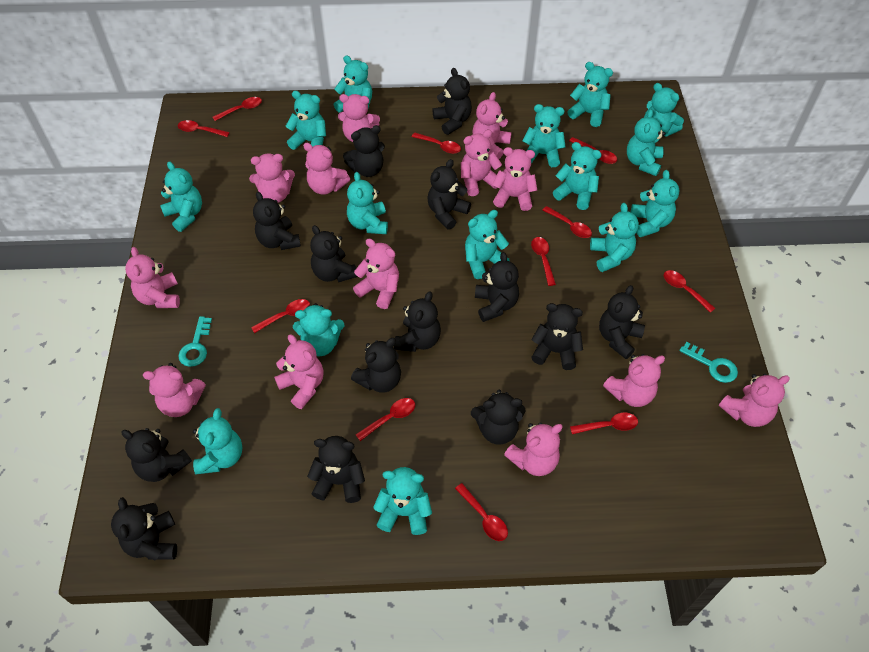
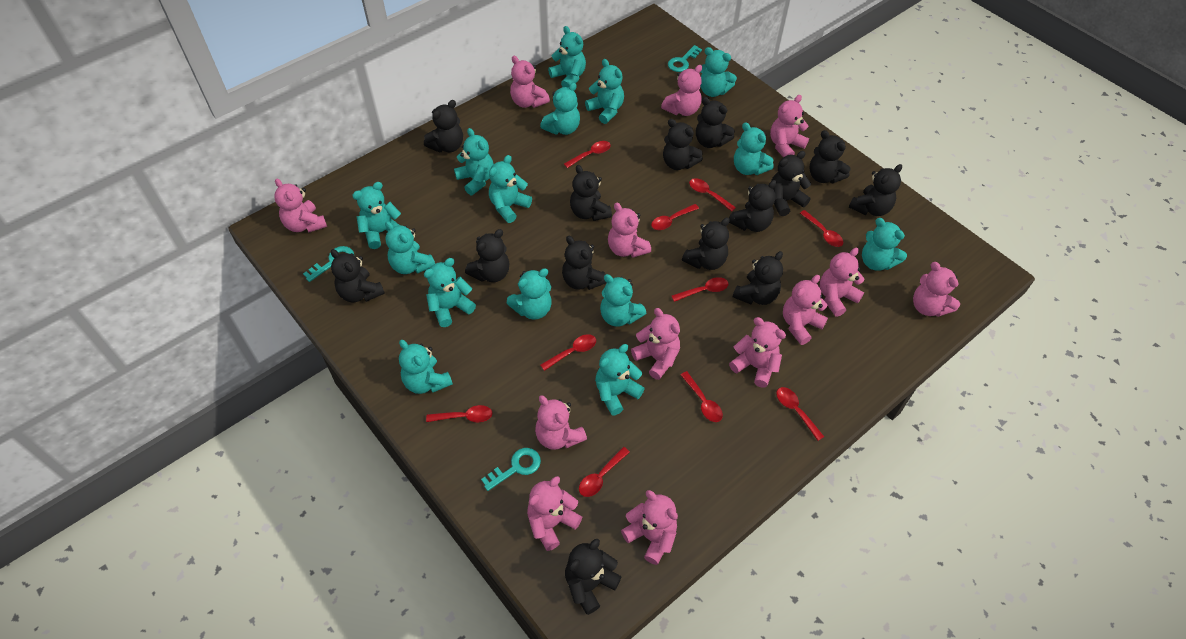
red spoon: [178,120,230,137] [213,97,262,121] [251,299,310,333] [355,398,415,441] [412,133,461,154] [455,483,508,541] [531,237,556,286] [543,206,592,238] [569,137,617,164] [570,413,638,434] [664,270,715,313] = 11 -> [426,405,492,422] [540,334,596,371] [564,141,611,168] [579,447,630,497] [651,204,699,230] [672,277,729,302] [681,371,723,422] [689,178,736,212] [776,387,824,441] [800,210,843,247] = 10
turquoise key: [178,316,212,367] [679,342,738,383] = 2 -> [303,246,354,282] [481,448,541,491] [668,45,702,72] = 3

